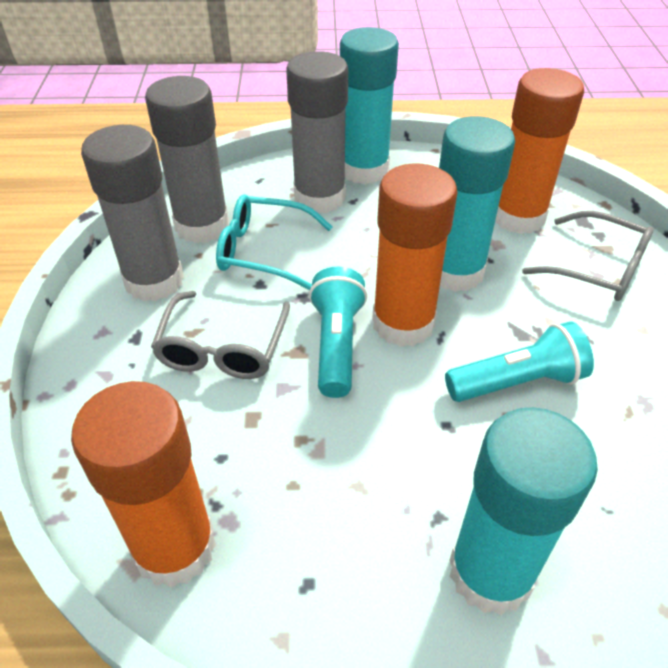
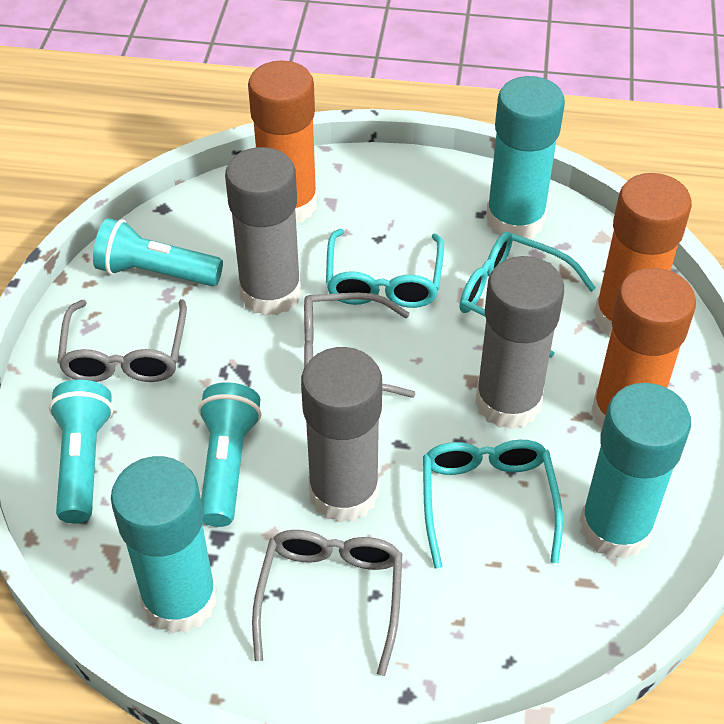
grey glasses: [151,291,290,379] [522,211,654,301] = 2 -> [57,299,187,382] [252,530,402,676] [304,293,415,398] = 3
turquoise flashlight: [309,267,367,398] [445,321,594,402] = 2 -> [49,380,113,523] [93,218,223,286] [198,382,262,527] = 3
turquoise glasses: [216,194,332,290] = 1 -> [326,229,444,308] [423,440,563,568] [459,232,596,358] = 3

